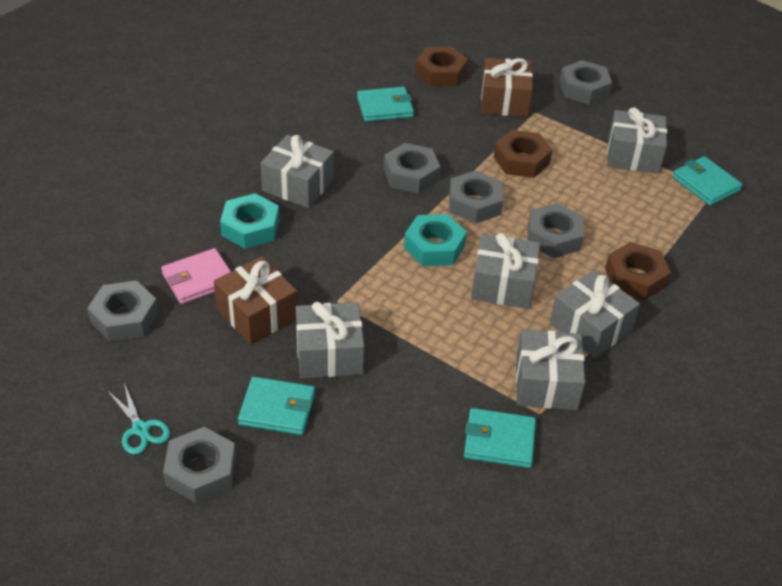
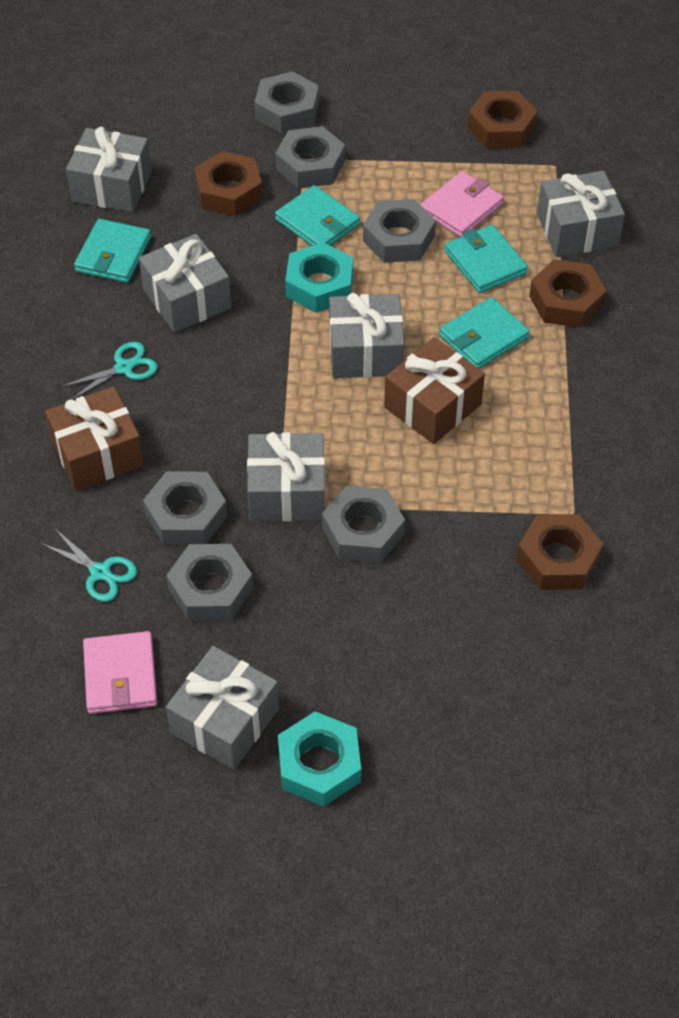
brown nut: [415,47,468,87] [494,130,552,178] [605,242,671,300] = 3 -> [194,151,263,216] [467,91,538,148] [516,514,603,590] [529,259,607,328] = 4
pink wallet: [161,248,231,304] = 1 -> [83,631,157,714] [421,171,504,237] = 2
turquoise scissors: [107,383,170,455] = 1 -> [40,529,137,602] [60,342,158,400] = 2

